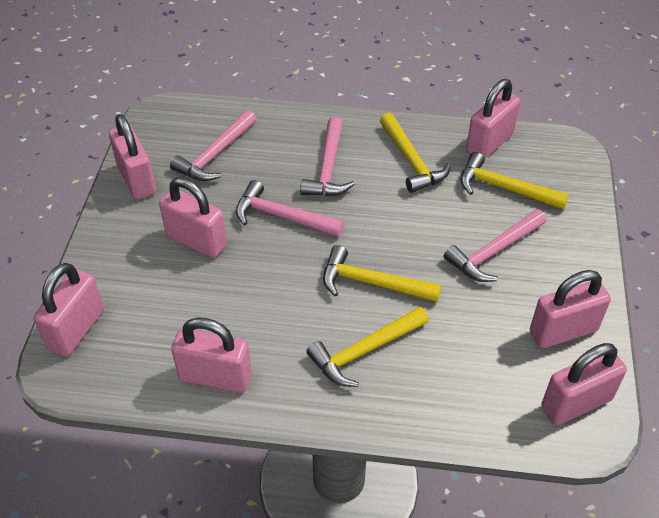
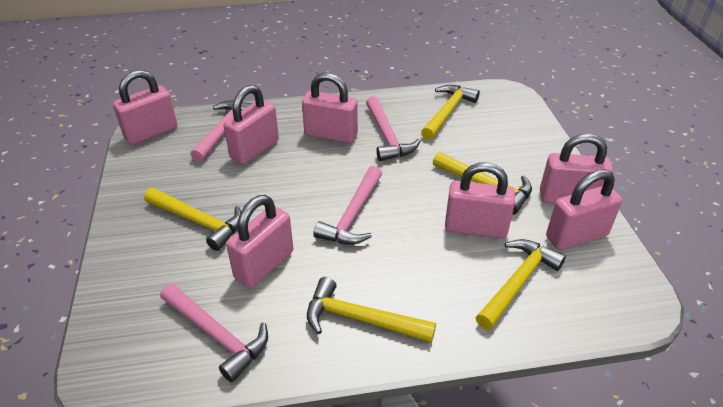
yellow hammer: [306,306,429,387] [323,245,441,302] [380,113,451,193] [460,152,569,210] = 4 -> [144,188,241,251] [307,277,436,343] [421,85,480,140] [433,152,532,214] [476,239,566,330] = 5

